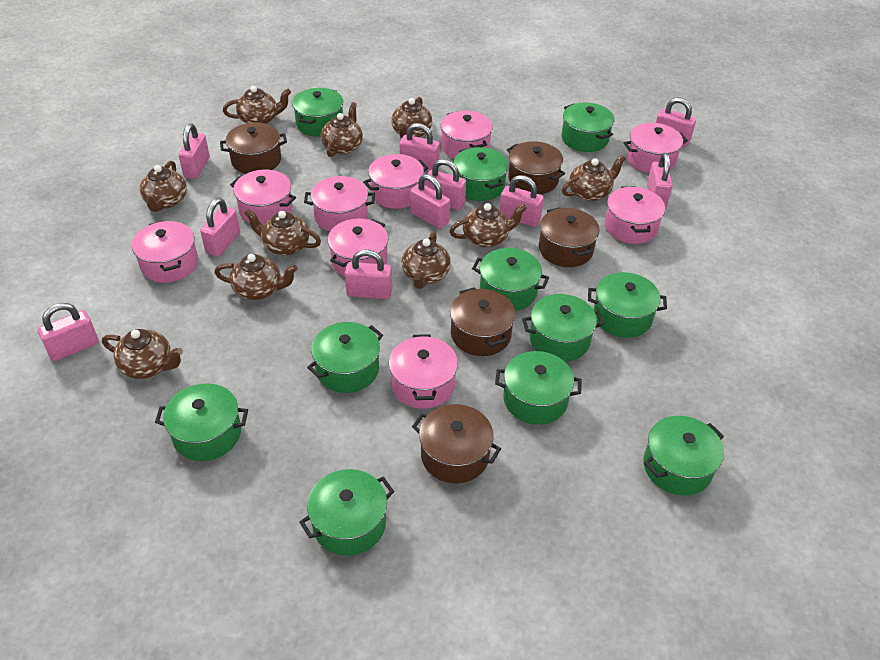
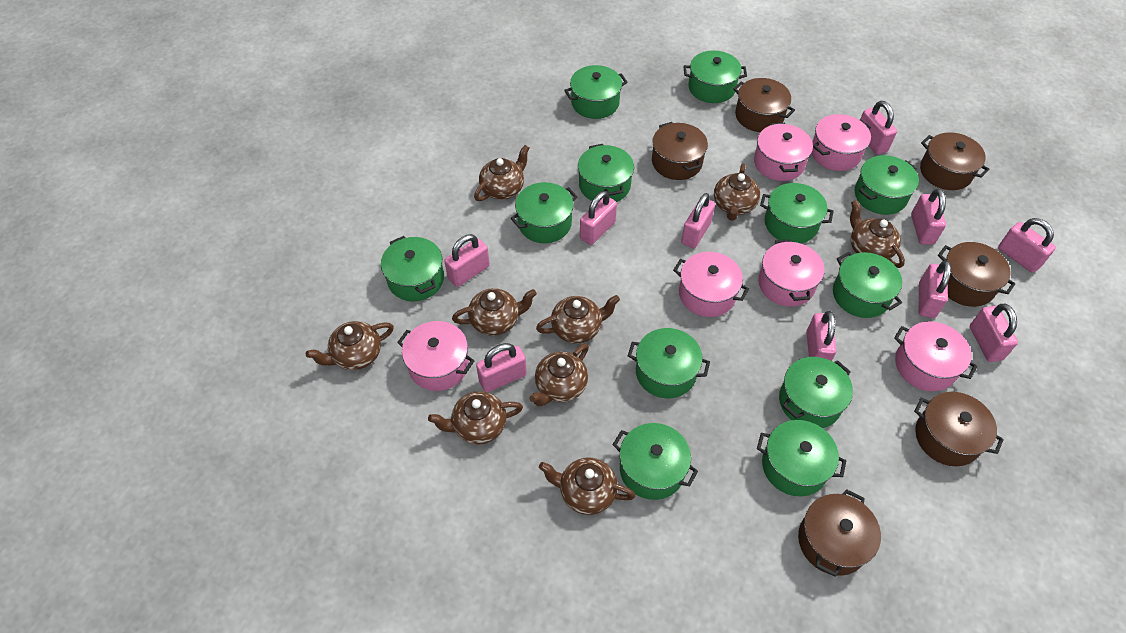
brown pot: [220,122,287,174] [412,404,501,483] [450,287,516,356] [507,141,565,194] [539,207,599,267] = 5 -> [652,122,708,180] [733,78,795,132] [798,489,881,577] [914,392,1004,466] [920,132,989,190] [938,242,1016,307] = 6
brown teapot: [102,329,183,379] [140,161,187,212] [214,254,298,300] [223,86,291,124] [244,209,321,256] [321,102,363,157] [391,97,432,138] [402,231,451,289] [449,203,526,248] [562,155,626,201] = 10 -> [306,321,394,370] [428,391,523,445] [452,288,537,336] [474,145,529,201] [529,344,589,406] [536,295,620,343] [539,457,636,515] [714,164,760,221] [850,200,905,268] = 9
green pot: [155,383,248,461] [292,88,343,137] [299,469,394,556] [307,322,383,393] [453,147,508,201] [472,248,549,311] [495,351,582,425] [522,294,604,362] [561,102,614,152] [588,272,667,338] [643,416,724,496] = 11 -> [381,236,444,301] [511,182,578,243] [564,65,627,119] [578,144,634,202] [612,423,698,500] [628,328,710,398] [684,50,747,103] [757,420,846,497] [760,183,834,243] [779,357,853,428] [833,252,902,318] [855,155,919,215] = 12
pink pot: [132,220,198,283] [230,170,296,225] [304,176,375,232] [328,219,388,277] [363,154,429,209] [388,334,458,409] [441,111,493,159] [605,186,665,244] [624,123,688,173] = 9 -> [397,321,475,391] [673,252,749,317] [754,123,813,181] [758,239,824,307] [811,114,871,171] [894,321,977,391] = 6

